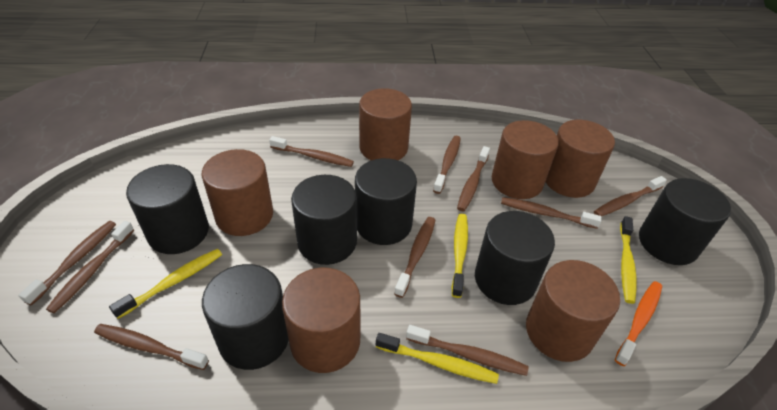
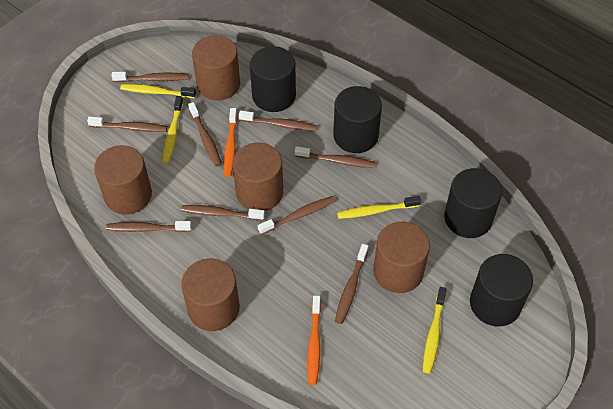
black cylinder: [126,164,209,254] [202,264,289,370] [291,175,357,265] [355,158,417,245] [475,211,555,305] [639,178,731,265] = 6 -> [250,46,296,112] [333,86,382,153] [444,168,502,238] [470,254,533,326] = 4
brown cylinder: [202,149,273,236] [282,268,360,373] [359,88,412,160] [492,120,559,199] [526,260,620,362] [546,120,615,198] = 6 -> [94,145,152,215] [181,259,240,331] [192,35,240,101] [233,143,283,211] [373,222,430,293] = 5
brown toothbrush: [18,221,116,306] [46,221,134,313] [94,324,209,370] [269,136,354,167] [394,217,435,298] [406,325,529,376] [433,136,461,194] [457,146,490,211] [501,197,602,229] [594,176,667,216] = 10 -> [87,116,167,132] [106,221,192,232] [112,72,189,82] [181,205,265,221] [188,102,222,167] [239,110,317,131] [258,196,335,235] [294,146,375,168] [335,244,369,324] = 9
orange toothbrush: [615,281,662,366] = 1 -> [224,108,237,177] [307,295,321,385] = 2

